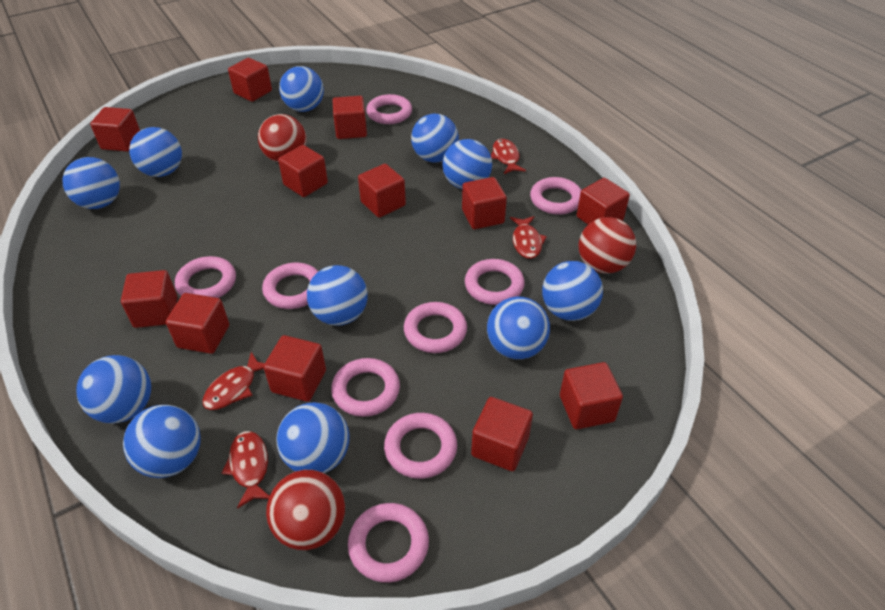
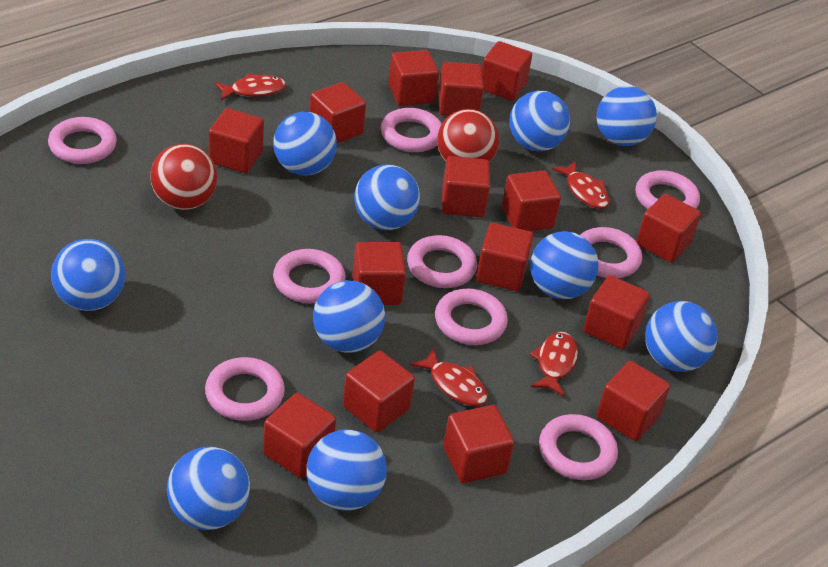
blue ball: [62,157,120,209] [76,355,151,423] [123,405,201,478] [129,127,182,177] [276,402,350,473] [279,66,324,112] [307,265,368,326] [411,114,459,162] [442,139,492,189] [487,297,550,359] [542,261,603,321] = 11 -> [51,239,125,311] [167,447,250,530] [273,112,337,175] [307,430,387,511] [313,280,385,353] [354,164,420,230] [509,91,570,151] [530,231,598,299] [596,86,657,146] [645,301,717,372] = 10
red ball: [258,114,307,162] [266,470,345,550] [578,217,636,274] = 3 -> [150,144,217,210] [437,109,499,163] = 2
red cube: [90,107,140,152] [121,270,178,328] [166,293,229,354] [228,58,272,102] [263,335,326,402] [278,145,328,197] [332,96,367,139] [358,164,406,218] [462,177,507,229] [471,397,533,471] [560,362,623,429] [577,178,630,224] = 12 -> [209,108,264,173] [263,393,336,478] [310,82,366,143] [343,351,415,433] [352,242,406,305] [388,50,439,106] [438,62,484,116] [442,156,490,217] [443,405,514,483] [476,223,533,291] [482,41,532,101] [502,170,561,231] [583,275,650,349] [596,361,670,441] [636,194,701,263] = 15

